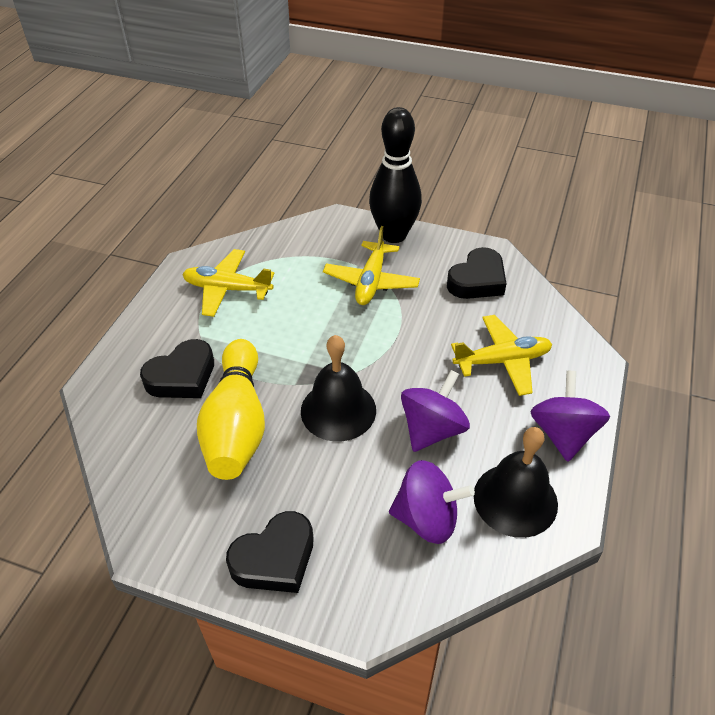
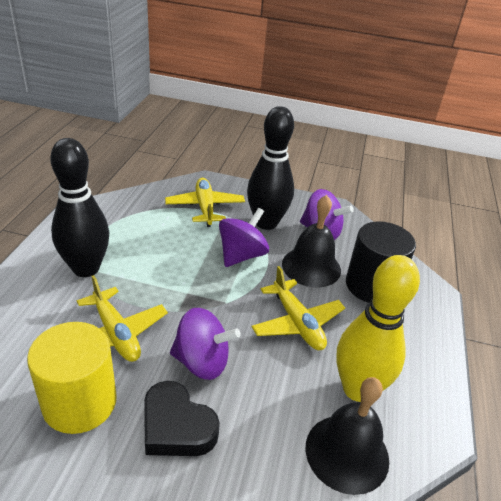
black bowling pin: [369,107,422,243] = 1 -> [50,138,110,277] [247,106,294,230] = 2
black cylinder: none = 0 -> [346,221,416,303] = 1
black heart: [140,339,214,398] [226,511,313,593] [447,247,507,299] = 3 -> [144,381,220,456] = 1
yellow cylinder: none = 0 -> [27,322,117,434] = 1

